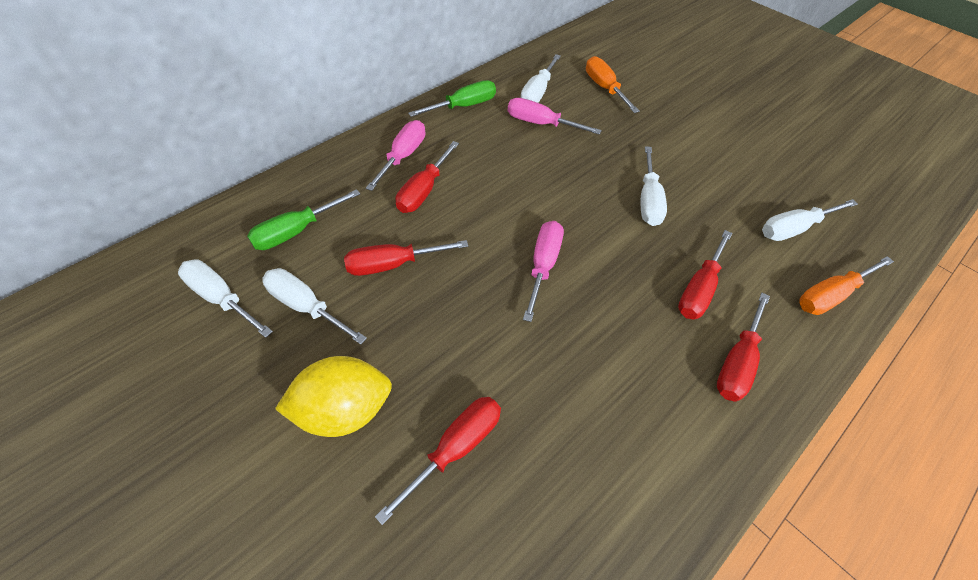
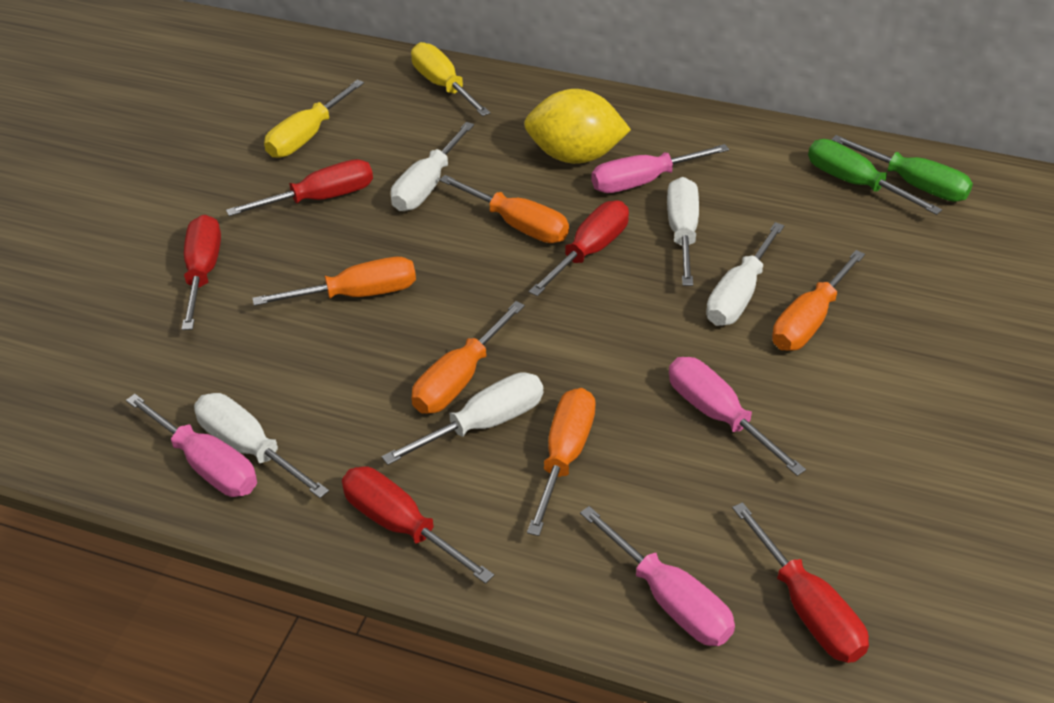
orange screwdriver: [586,56,640,113] [799,256,894,315] = 2 -> [252,257,416,306] [412,301,525,414] [439,175,569,243] [527,388,596,536] [772,250,865,351] = 5
pink screwdriver: [366,120,425,191] [508,98,602,135] [523,221,564,322] = 3 -> [126,394,257,497] [580,506,735,646] [591,144,729,193] [669,357,806,476] = 4
yellow screwdriver: none = 0 -> [264,80,364,158] [411,42,490,116] = 2

